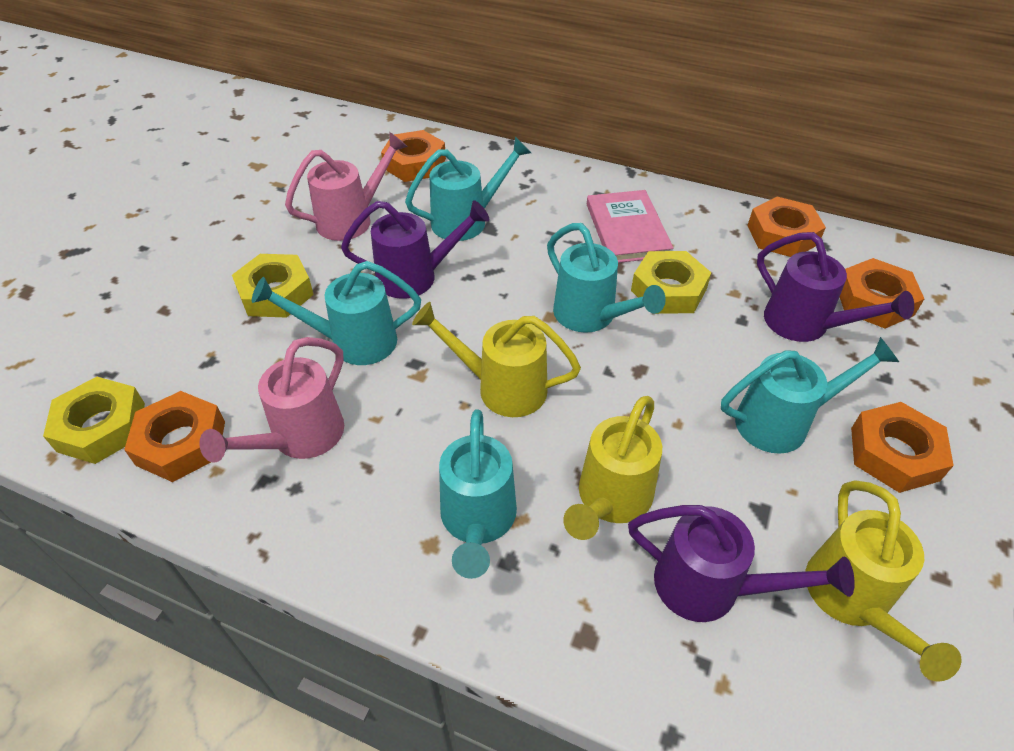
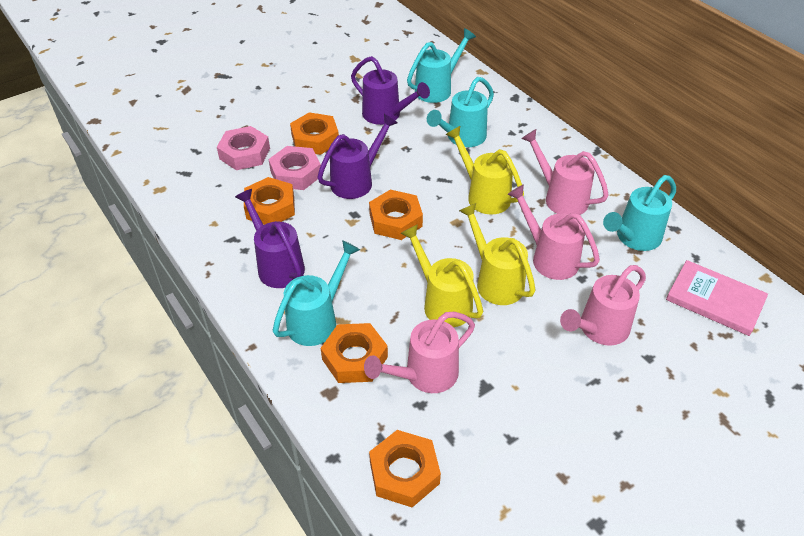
pink nut: none = 0 -> [217,126,270,170] [268,146,321,190] = 2
pink watering can: [199,337,344,463] [285,132,408,241] = 2 -> [364,312,475,393] [507,185,600,280] [521,129,609,215] [560,265,646,346] = 4
turquoise watering can: [252,261,421,365] [405,137,531,241] [439,409,517,579] [547,223,666,333] [721,337,899,454] = 5 -> [273,240,360,346] [407,28,476,103] [427,77,494,147] [603,175,676,251] = 4
yellow nut: [43,377,145,464] [232,254,314,318] [631,251,712,314] = 3 -> none = 0

